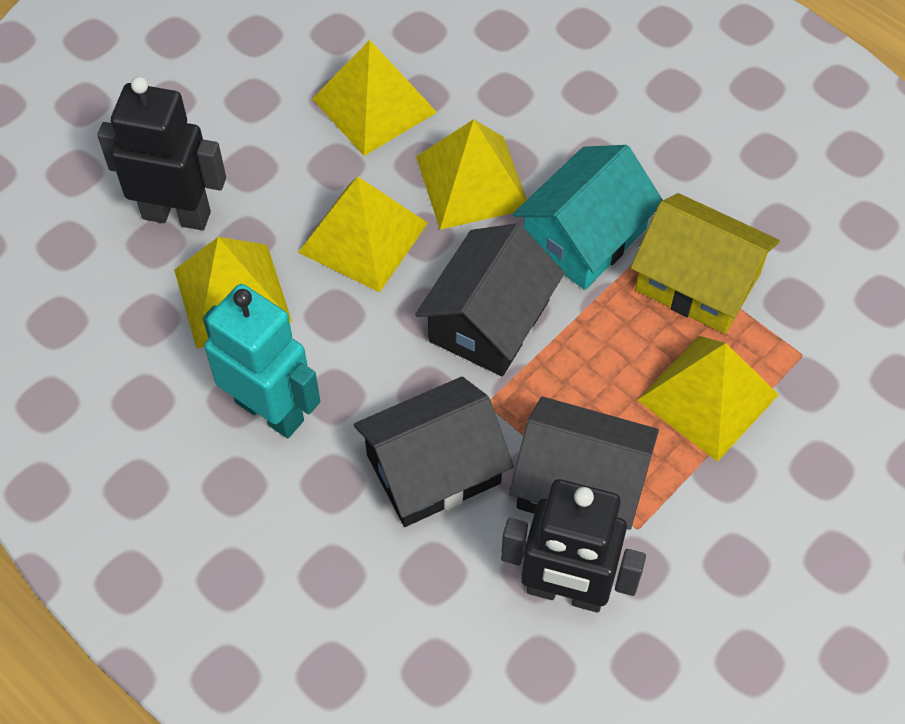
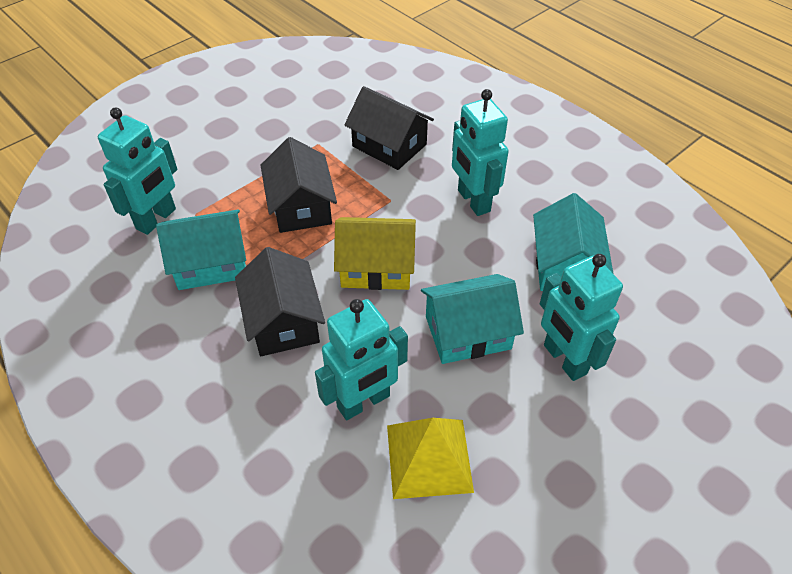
black robot: [97,76,226,230] [501,479,646,612] = 2 -> none = 0
turquoise house: [513,145,663,290] = 1 -> [156,209,246,290] [421,274,524,364] [533,193,613,291] = 3
turquoise robot: [203,284,320,438] = 1 -> [98,107,177,235] [315,299,408,420] [452,89,509,216] [540,254,623,381] = 4
yellow pyramid: [174,237,292,349] [298,177,428,292] [312,40,437,156] [416,119,527,230] [638,336,779,462] = 5 -> [387,418,474,499] = 1

